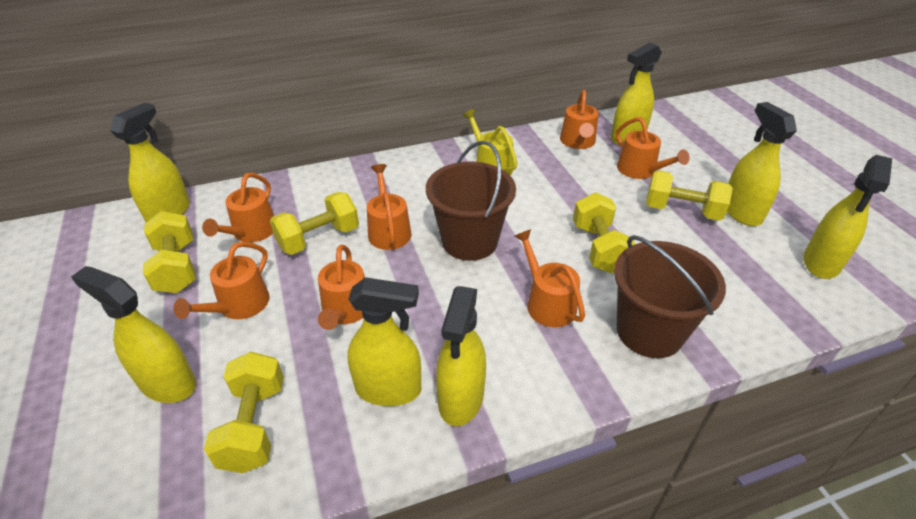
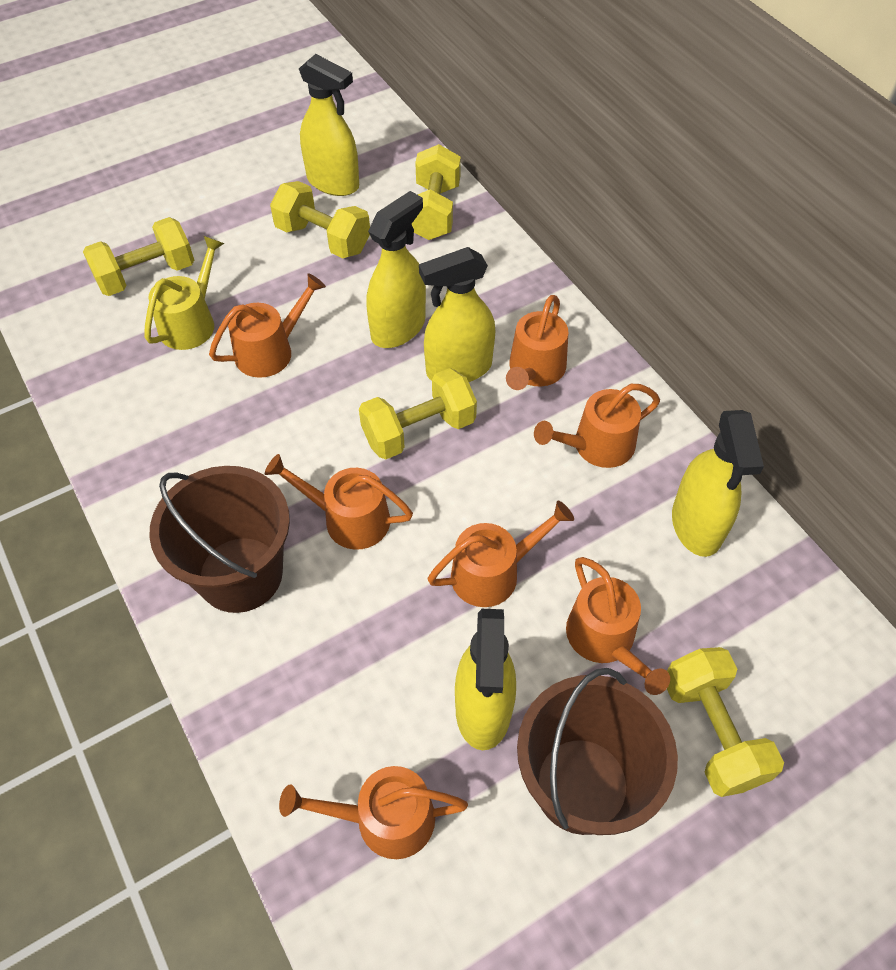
yellow spray bottle: [71,266,196,403] [110,103,190,223] [347,277,421,406] [436,286,486,426] [611,43,662,145] [727,102,797,226] [803,155,892,279] = 7 -> [299,54,359,196] [366,191,426,348] [419,247,495,382] [455,609,516,750] [672,410,764,557] = 5

